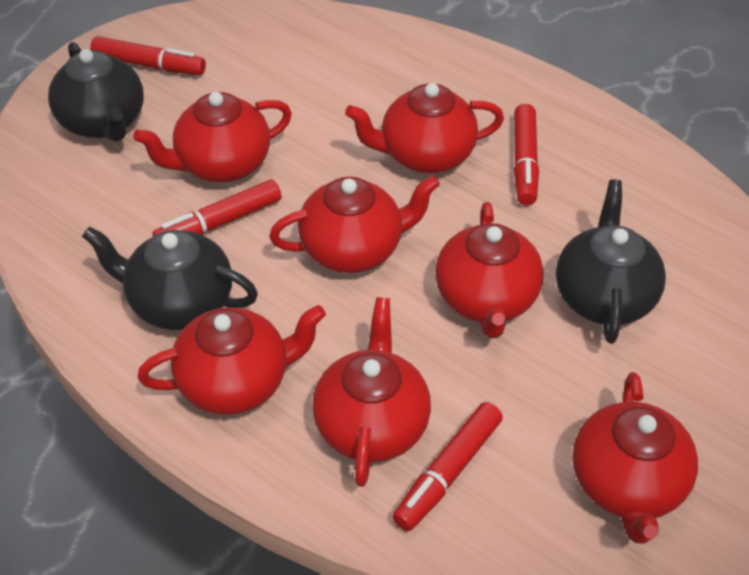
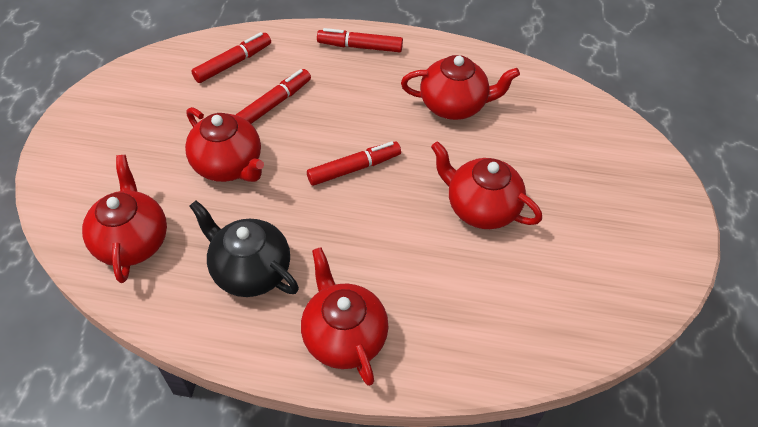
black teapot: [48,42,144,142] [82,226,258,330] [556,179,666,344] = 3 -> [190,200,299,297] = 1
red teapot: [133,92,292,182] [138,305,326,415] [269,175,440,273] [312,297,431,487] [345,83,504,173] [435,202,544,338] [572,372,698,544] = 7 -> [82,155,167,283] [185,107,264,182] [301,247,389,386] [401,55,520,120] [431,141,542,229] = 5

